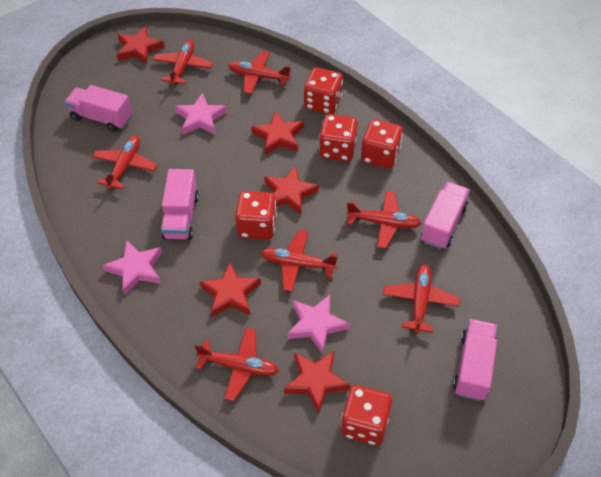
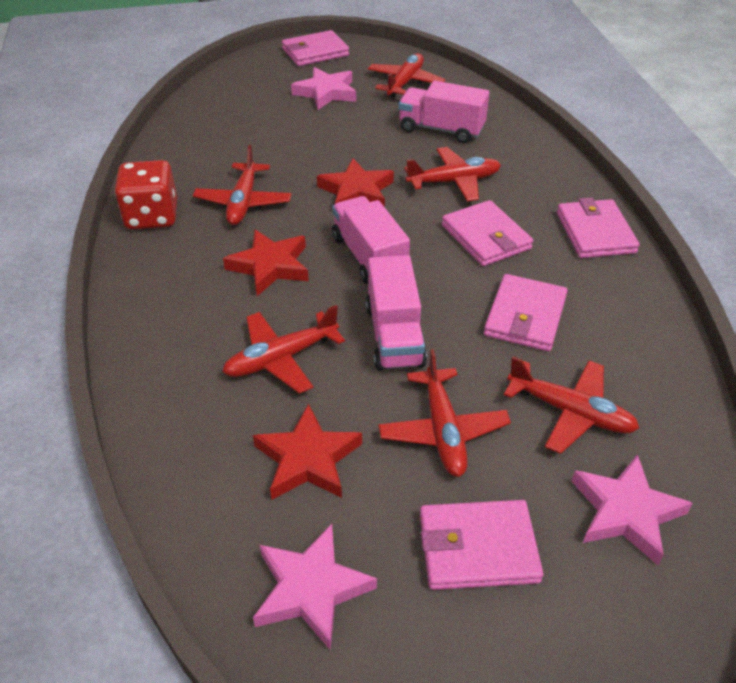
pink truck: [65,85,132,132] [161,169,199,240] [421,182,470,249] [453,319,497,401] = 4 -> [332,196,410,284] [366,255,427,370] [398,81,489,143] = 3
pink wallet: none = 0 -> [282,30,349,66] [420,500,544,590] [442,200,533,266] [484,274,568,351] [557,197,640,258] = 5
red dice: [235,191,277,240] [304,68,343,114] [319,114,358,161] [341,385,392,446] [361,119,403,169] = 5 -> [115,160,177,229] = 1
red plane: [92,136,157,189] [153,40,213,85] [195,328,279,401] [228,51,291,94] [261,230,338,292] [346,191,421,249] [383,264,460,334] = 7 -> [193,145,292,225] [223,305,345,394] [368,53,445,98] [378,349,511,477] [404,147,501,201] [504,356,639,454] = 6
red star: [117,26,165,65] [199,262,261,317] [251,111,304,155] [264,166,319,214] [284,351,350,414] = 5 -> [223,230,309,296] [253,404,362,500] [317,158,394,207] = 3

